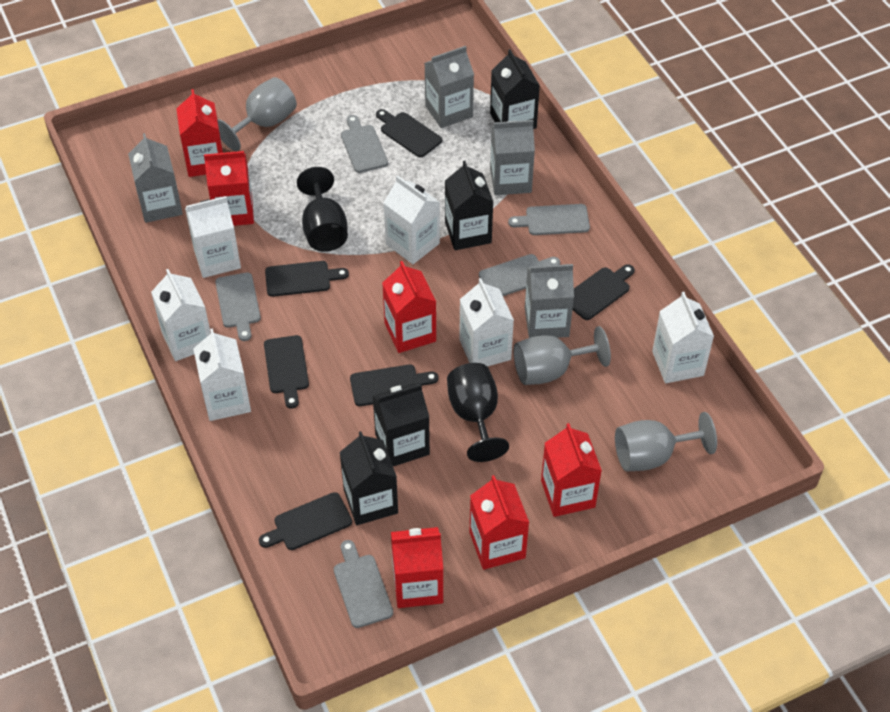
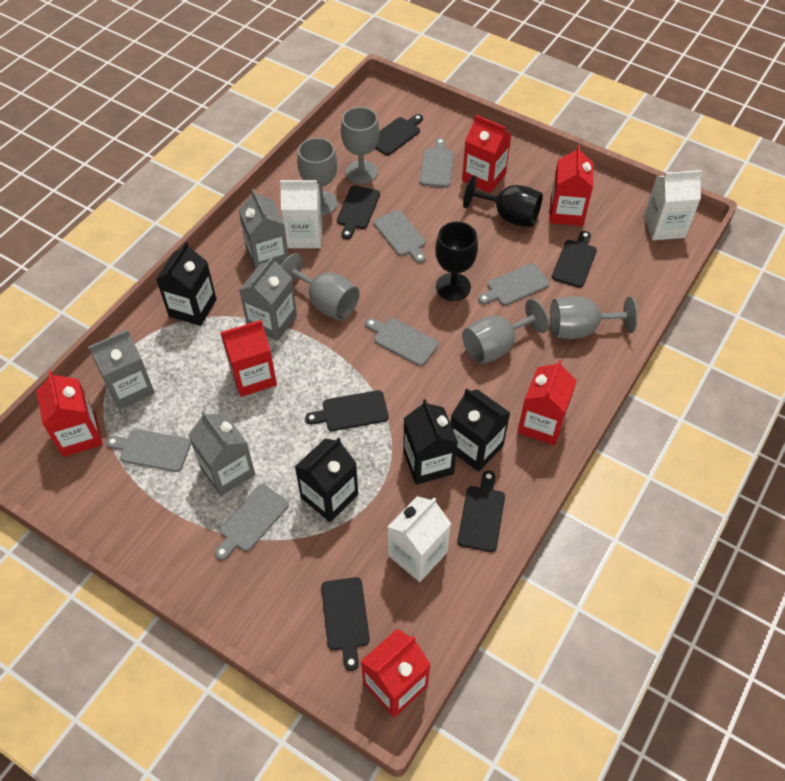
grey cutting board: [215,273,261,341] [334,540,393,628] [341,115,388,173] [479,254,560,296] [508,204,590,235] = 5 -> [106,429,191,472] [215,484,289,560] [365,318,439,366] [374,210,426,263] [420,138,454,187] [478,263,550,305] = 6
grey goblet: [217,77,297,151] [514,326,611,385] [615,412,717,471] = 3 -> [281,253,360,321] [297,138,337,215] [341,107,380,184] [462,299,549,364] [550,296,638,339] = 5
white carton: [151,269,211,361] [185,196,241,278] [193,328,251,421] [383,175,440,264] [459,278,514,367] [652,292,714,383] = 6 -> [280,180,322,248] [387,496,451,582] [644,170,702,240] = 3

